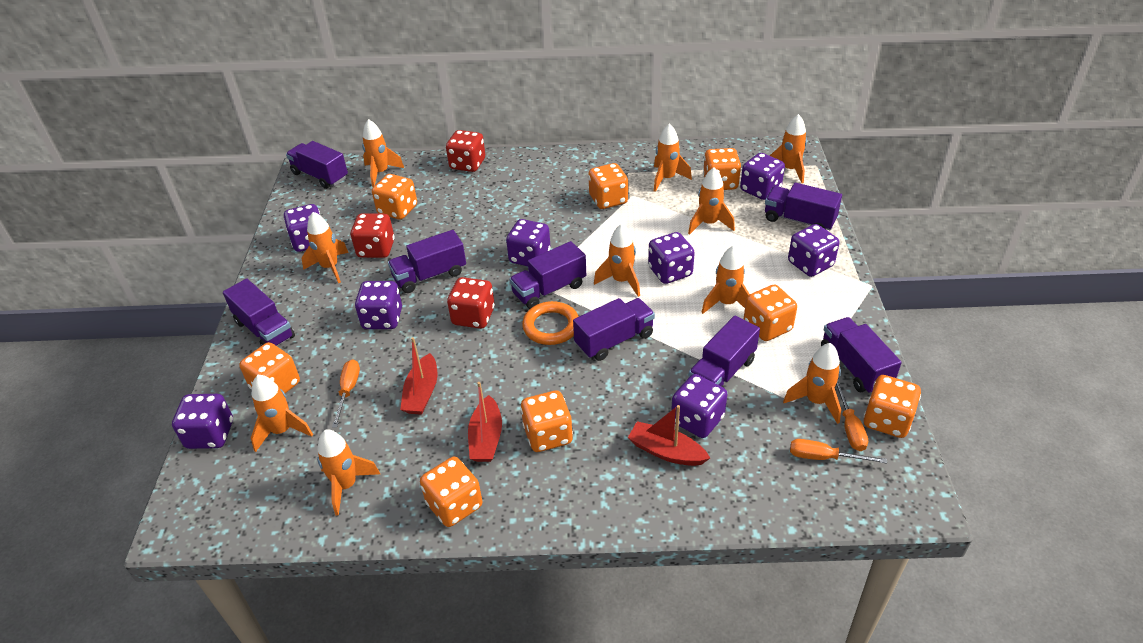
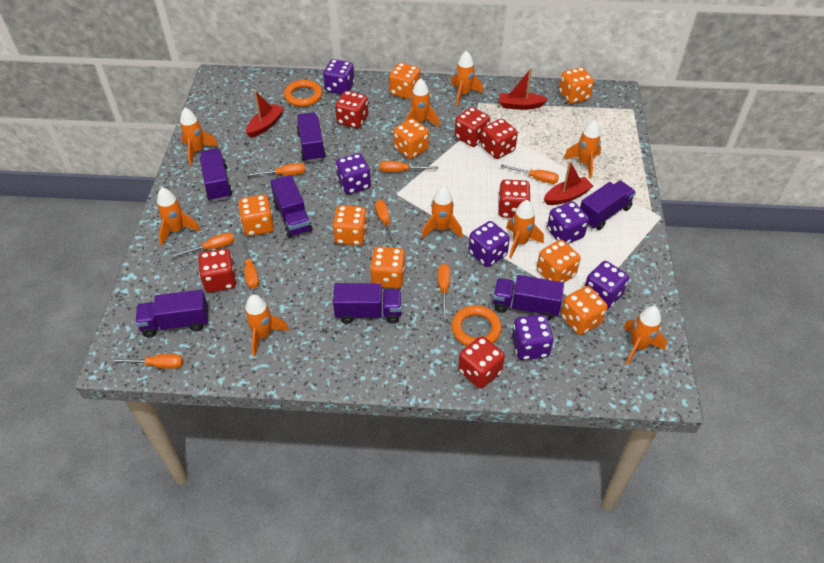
orange ring: [522,301,579,345] = 1 -> [284,80,322,107] [451,305,502,346] = 2
orange rocket: [251,375,313,452] [301,212,349,283] [317,429,380,516] [362,119,404,187] [594,224,640,297] [654,123,692,192] [688,167,735,235] [701,245,750,314] [770,114,807,183] [783,343,841,424] = 10 -> [157,187,200,246] [180,108,219,166] [244,294,289,357] [405,78,440,127] [421,186,463,239] [451,51,483,106] [506,200,544,258] [564,120,601,178] [623,306,667,365] = 9
orange screwdriver: [332,359,360,428] [790,439,887,464] [836,379,868,451] = 3 -> [110,354,183,369] [170,232,234,258] [242,238,259,289] [246,163,305,176] [375,200,397,247] [380,161,438,172] [438,264,450,319] [501,164,559,184] = 8
purple dice: [172,394,233,449] [284,204,320,252] [355,281,402,329] [506,219,551,266] [648,232,695,284] [671,374,727,438] [740,153,785,200] [788,224,840,277] = 8 -> [323,59,355,94] [336,153,371,194] [468,221,510,267] [512,315,554,360] [547,201,589,244] [585,261,629,309] = 6
purple truck: [223,279,295,346] [286,141,348,189] [388,230,466,293] [509,241,586,309] [573,298,655,361] [688,316,760,388] [765,183,842,230] [821,317,902,394] = 8 -> [135,290,208,337] [200,148,232,201] [270,175,313,238] [297,112,326,162] [333,283,402,324] [493,275,564,320] [580,181,636,230] = 7
red dice: [350,213,395,258] [446,130,485,172] [447,277,495,329] = 3 -> [198,248,237,292] [335,91,369,128] [455,107,490,147] [458,336,505,388] [481,119,518,159] [498,179,530,218] = 6

